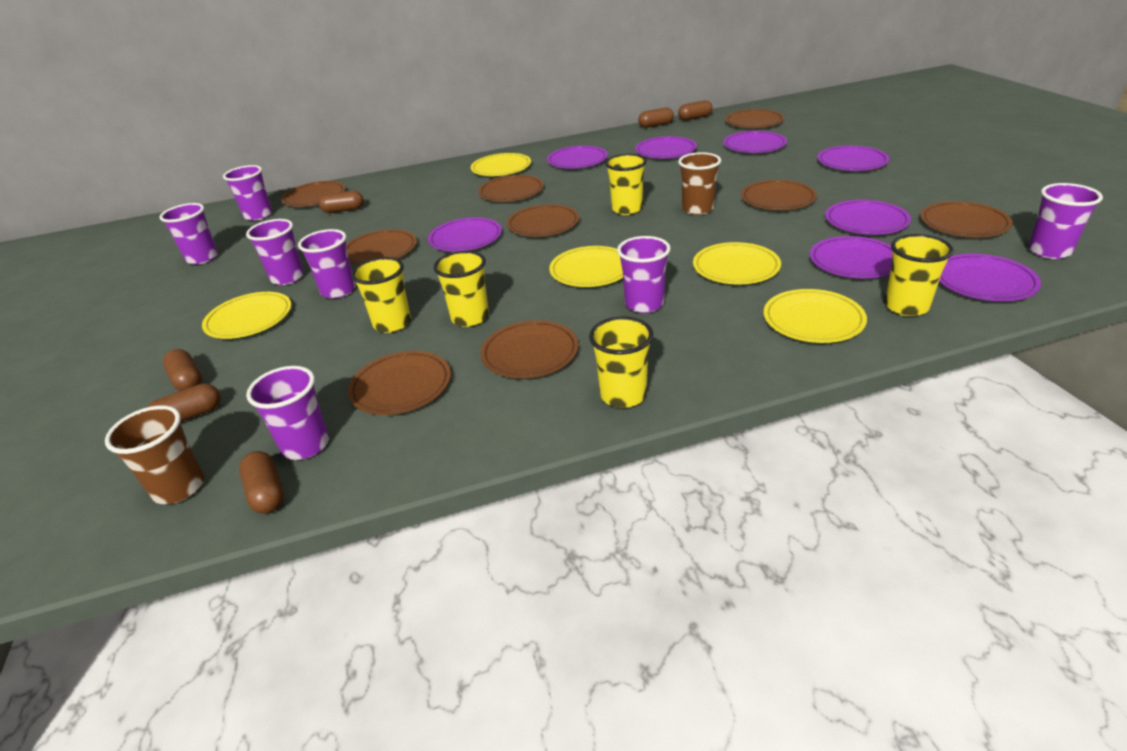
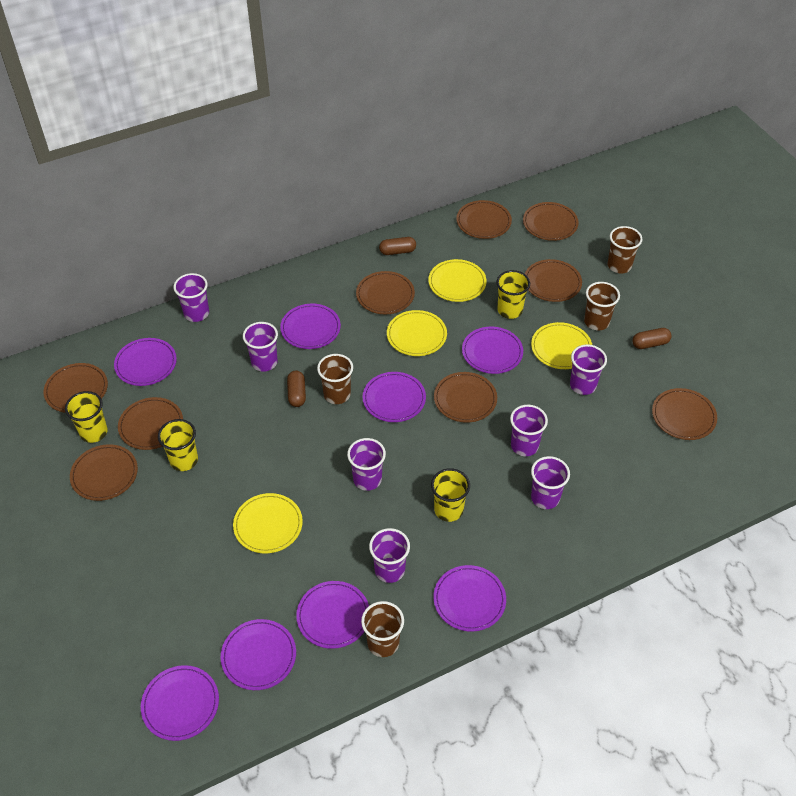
brown capsule: [147,384,221,422] [163,349,202,391] [239,451,284,514] [319,191,364,213] [638,108,674,128] [678,100,713,120] = 6 -> [287,371,306,407] [379,237,416,255] [632,328,671,349] = 3
brown cup: [105,405,204,504] [678,152,721,215] = 2 -> [317,354,353,404] [361,601,404,657] [584,282,620,330] [607,226,642,273] = 4
yellow cup: [351,257,411,333] [433,251,489,327] [589,316,653,408] [605,154,647,215] [885,234,954,316] = 5 -> [65,391,108,443] [158,419,198,471] [431,468,470,522] [496,270,530,319] = 4
yellow plate: [202,292,291,339] [471,153,531,176] [549,246,623,287] [693,242,781,284] [764,289,867,343] = 5 -> [233,493,303,553] [387,310,447,356] [428,259,487,302] [531,322,592,369] = 4

